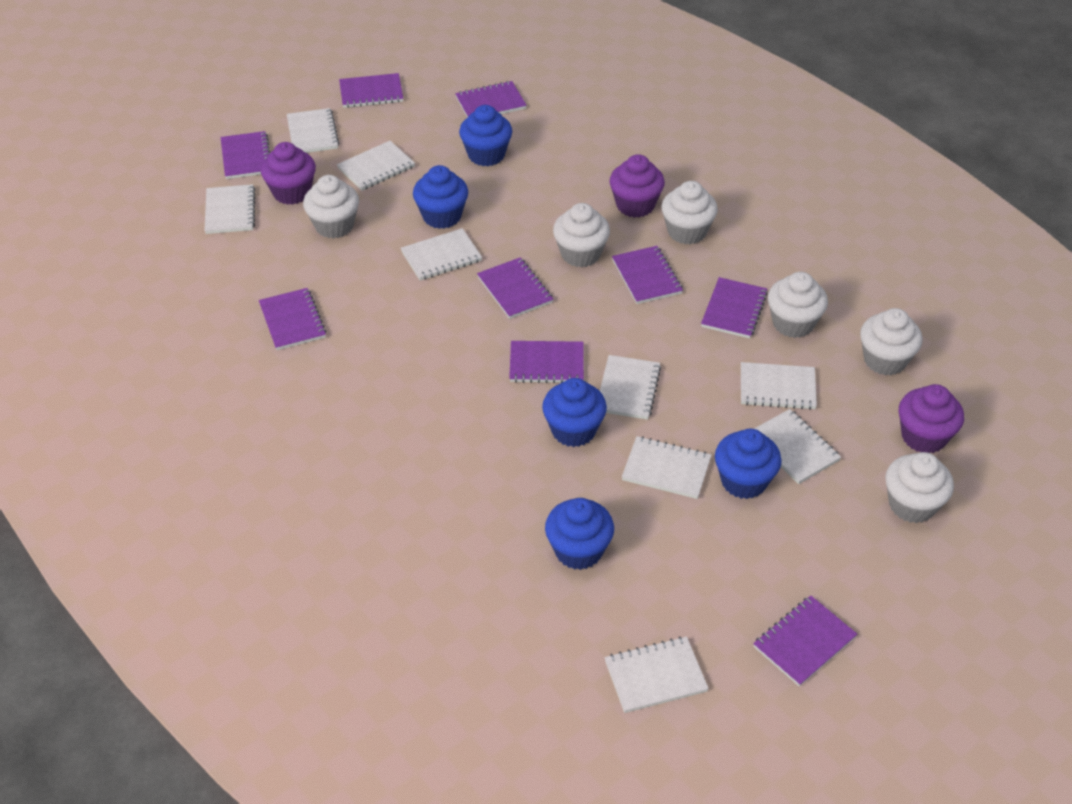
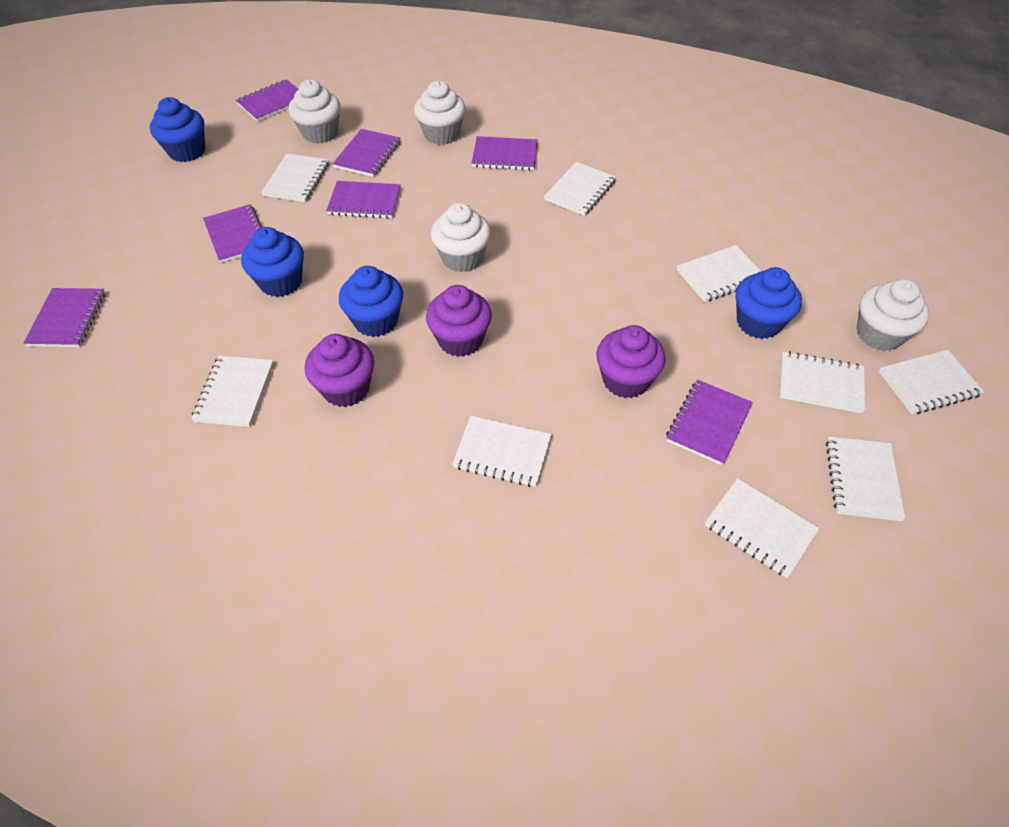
blue cupcake: [413,165,468,229] [459,105,512,166] [542,378,607,447] [545,498,614,570] [715,429,782,499] = 5 -> [150,97,205,162] [241,227,304,297] [339,266,403,337] [735,267,802,339] = 4
purple notebook: [221,131,270,179] [259,288,326,350] [339,73,403,108] [455,81,527,118] [477,257,553,319] [509,341,584,383] [612,246,683,304] [701,277,768,338] [753,595,857,686] = 9 -> [24,288,105,347] [203,204,262,263] [236,79,299,122] [326,181,401,218] [333,129,400,177] [472,136,538,170] [666,380,753,466] = 7
white cupcake: [303,175,359,239] [553,203,610,267] [661,181,718,245] [768,272,828,338] [860,308,923,376] [885,452,954,523] = 6 -> [289,79,340,144] [414,81,466,145] [431,203,491,272] [857,279,929,351] = 4

